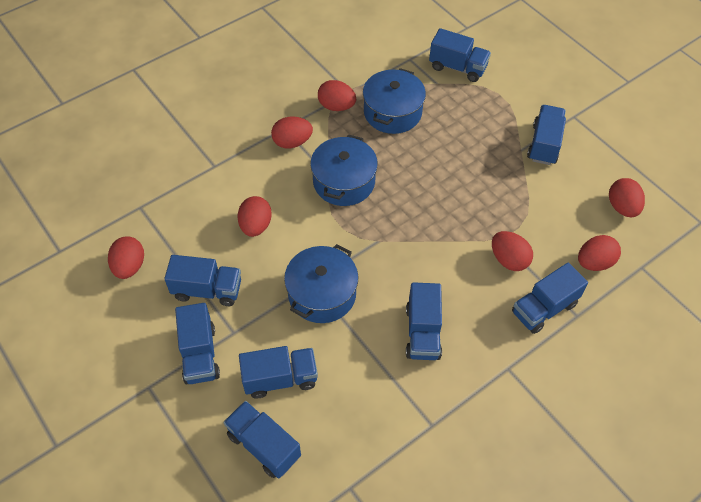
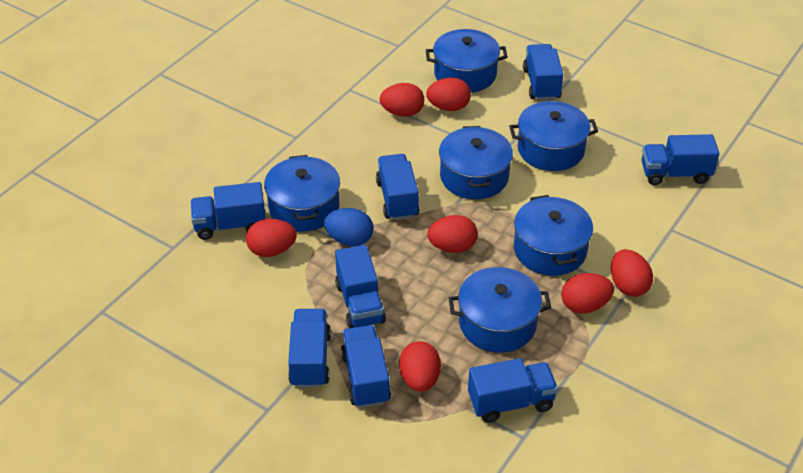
blue egg: none = 0 -> [324,208,374,246] = 1
blue pot: [284,244,358,323] [310,134,378,206] [363,68,426,134] = 3 -> [264,155,340,232] [426,29,507,93] [439,126,513,199] [449,267,551,353] [509,101,598,171] [514,195,593,276] = 6

